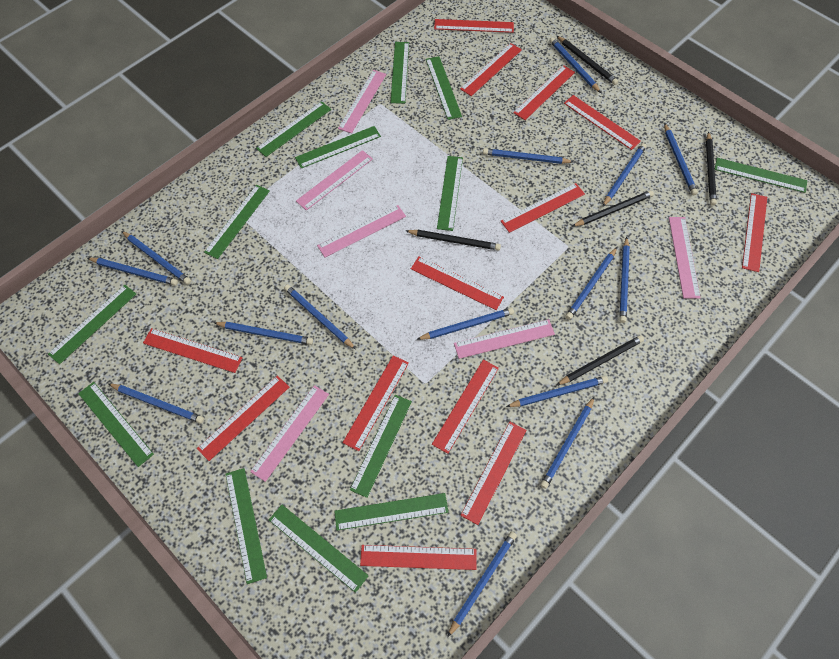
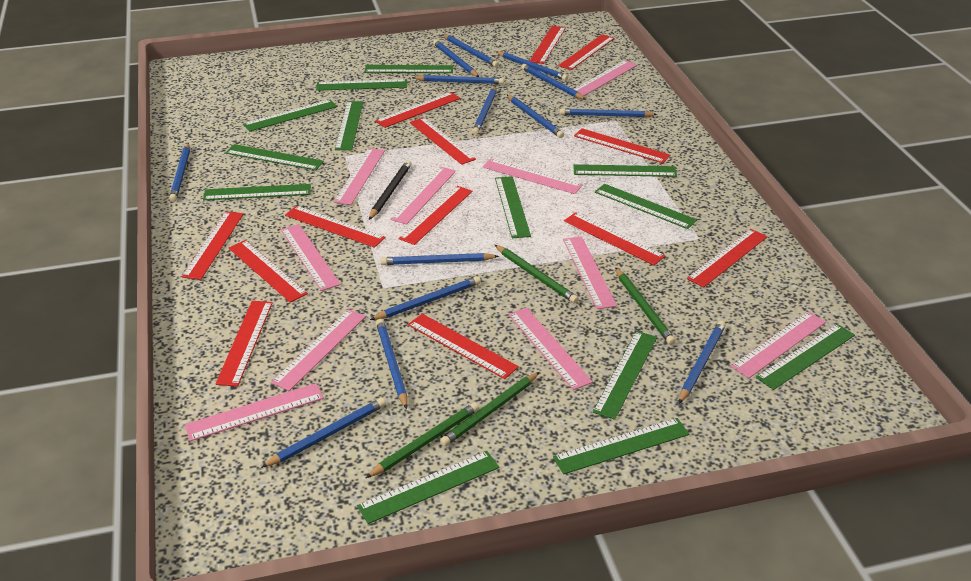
black pencil: [406,230,501,251] [557,36,618,85] [557,335,644,385] [572,190,654,227] [706,131,717,206] = 5 -> [369,160,411,220] = 1
blue pencil: [87,258,178,286] [108,383,204,424] [122,231,191,285] [213,322,313,345] [284,284,356,349] [416,308,514,340] [447,532,517,638] [483,148,573,164] [506,376,608,407] [540,397,595,489] [550,37,601,93] [565,247,617,320] [603,143,647,206] [619,237,630,323] [664,123,698,195] = 15 -> [169,143,190,202] [261,398,386,468] [370,276,481,320] [376,319,408,409] [380,253,499,265] [412,75,504,84] [433,40,479,77] [442,34,499,67] [472,86,496,135] [496,51,568,81] [507,95,564,138] [521,64,586,100] [560,108,657,117] [679,321,726,404] = 14
green pencil: none = 0 -> [366,402,479,478] [440,372,539,447] [495,245,579,304] [615,268,676,345] = 4
pink ruler: [250,385,329,482] [296,150,373,210] [317,205,406,257] [338,70,386,133] [454,319,555,359] [669,217,701,299] = 6 -> [184,383,324,441] [271,309,366,391] [281,224,341,291] [334,148,385,205] [390,166,456,224] [483,158,583,194] [508,308,593,390] [563,236,617,309] [574,60,637,96] [731,311,826,378] = 10

